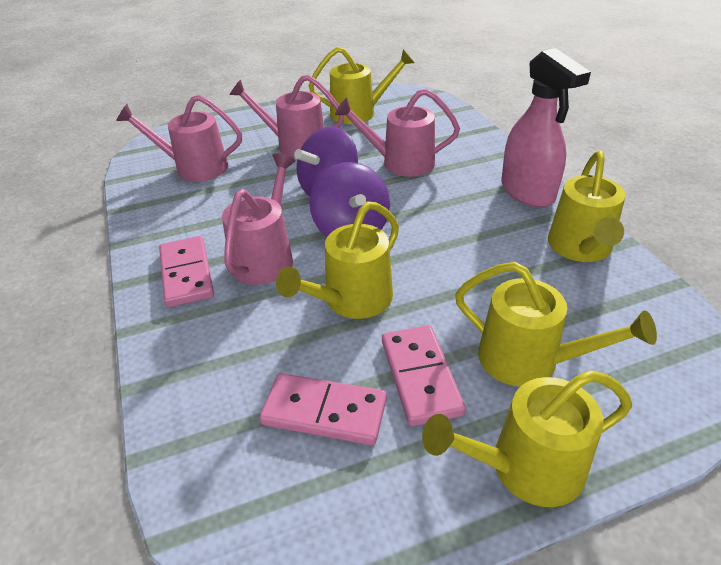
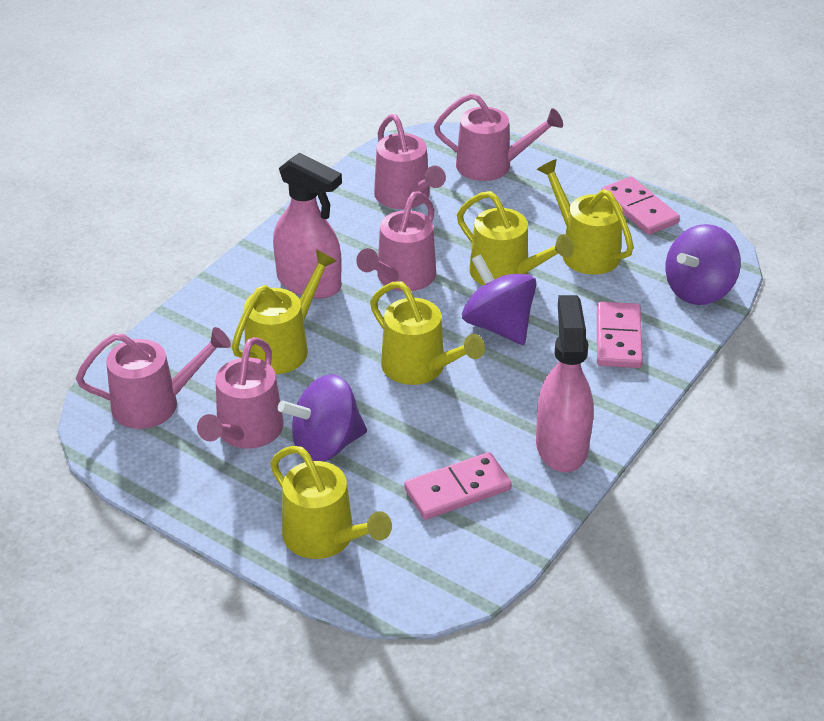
pink spray bottle: [501,48,591,207] = 1 -> [273,153,342,299] [536,295,594,472] = 2
pink watering can: [116,95,242,182] [222,153,295,285] [229,75,344,157] [335,89,460,177] = 4 -> [76,327,231,429] [197,337,284,449] [356,191,436,291] [374,114,446,209] [434,93,563,181] = 5
purple spinning top: [294,127,358,196] [309,162,390,237] = 2 -> [278,374,367,462] [462,254,537,345] [666,224,741,305] = 3

